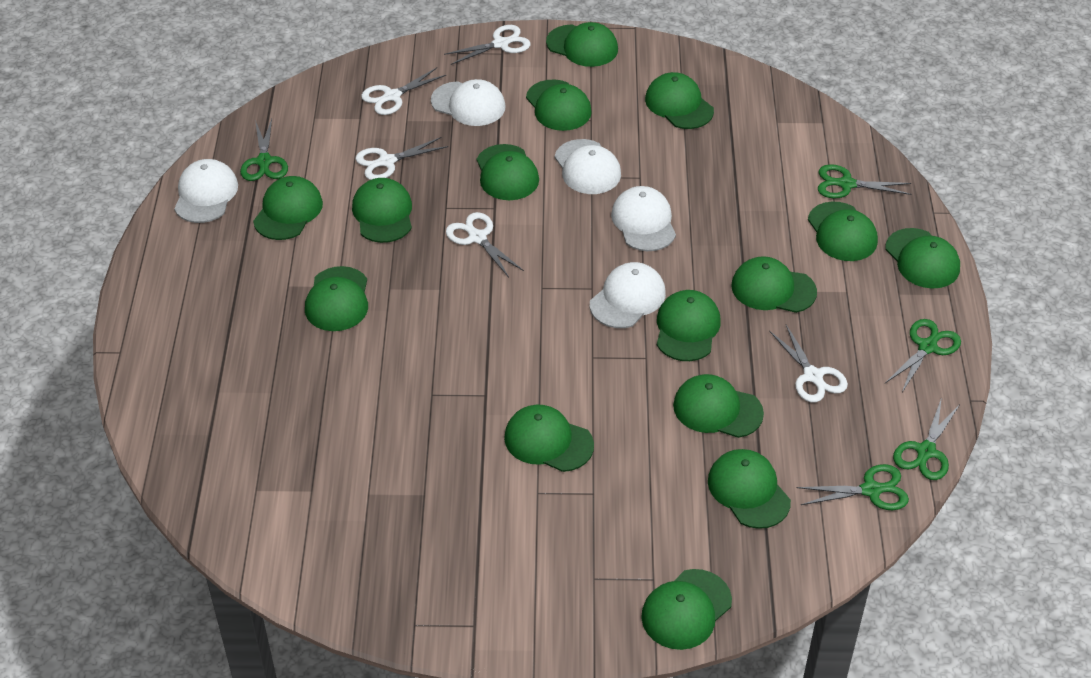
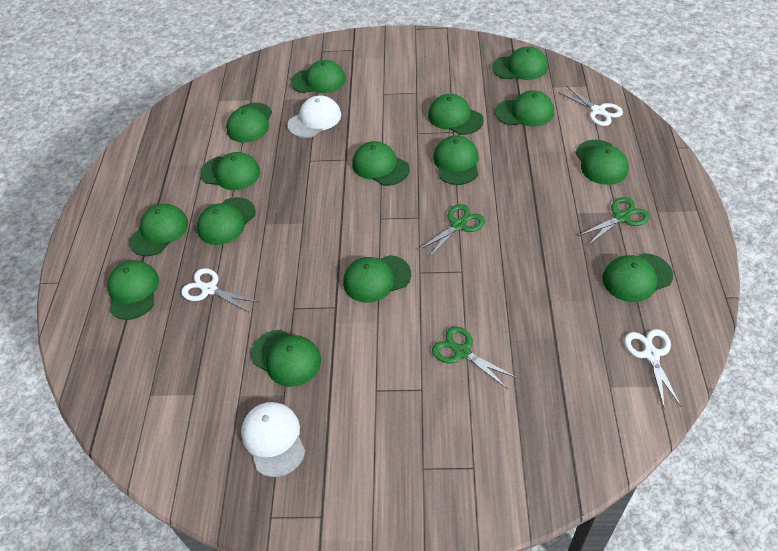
green scissors: [240,119,288,181] [796,464,909,510] [818,164,911,199] [885,319,961,392] [893,397,961,480] = 5 -> [418,204,485,259] [432,327,517,389] [578,197,650,245] = 3
white cap: [174,159,238,223] [431,79,506,126] [555,139,621,194] [590,262,666,328] [611,186,676,251] = 5 -> [241,402,305,477] [288,95,341,138] = 2
white scissors: [355,137,448,180] [361,68,446,115] [444,25,531,65] [446,212,524,278] [769,325,848,403] = 5 -> [181,268,258,313] [558,86,623,126] [624,329,681,407] = 3

